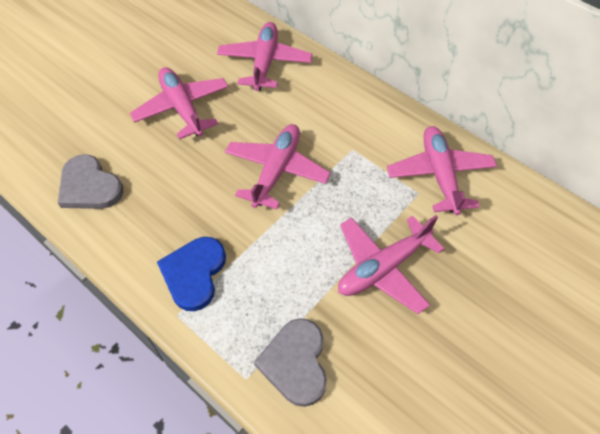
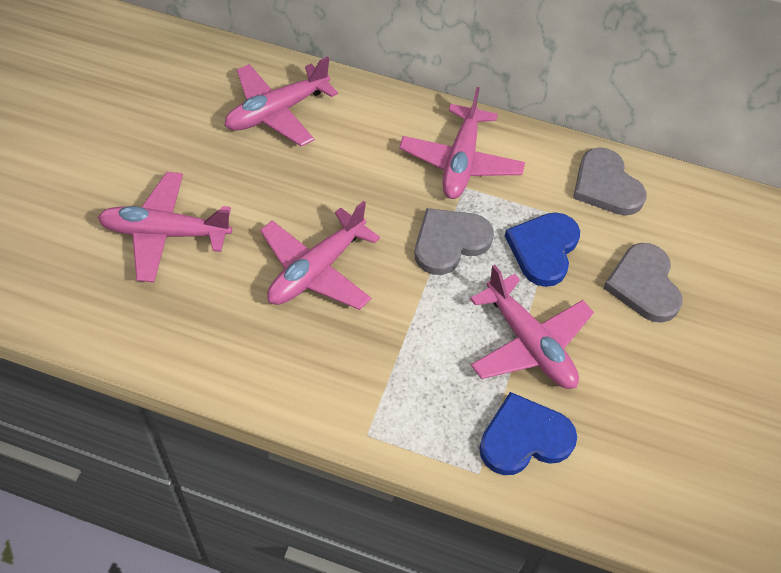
blue heart: [157,237,226,311] = 1 -> [479,392,577,475] [505,212,580,287] = 2
grey heart: [58,154,124,209] [254,318,327,407] = 2 -> [415,208,494,275] [573,147,646,216] [603,243,683,323] = 3

